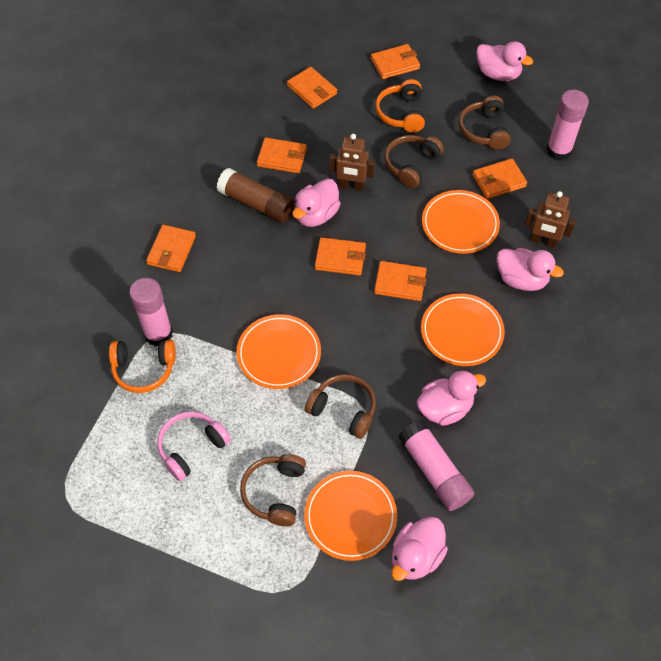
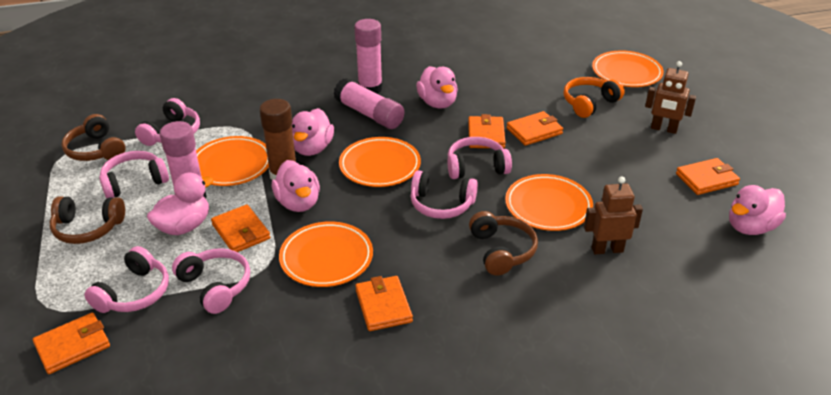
brown headphones: [240,454,306,526] [305,374,376,439] [384,135,444,188] [459,96,511,150] = 4 -> [50,196,125,244] [61,114,126,161] [469,211,538,276] = 3
orange headphones: [109,339,176,393] [375,79,425,133] = 2 -> [563,77,625,118] = 1
orange plate: [237,314,321,389] [304,471,397,561] [421,293,505,366] [422,190,500,254] = 4 -> [196,136,269,186] [279,221,373,287] [339,137,421,187] [505,174,593,231] [592,50,664,87] = 5
orange wallet: [146,225,196,272] [257,137,307,173] [287,67,337,109] [315,237,366,276] [371,44,420,79] [374,261,427,301] [472,158,527,199] = 7 -> [33,313,110,374] [211,205,270,252] [355,276,413,331] [468,114,506,149] [506,111,563,146] [676,158,740,195] = 6
pink headphones: [157,411,231,481] = 1 -> [84,246,169,313] [99,151,169,198] [135,98,200,146] [172,248,250,314] [411,170,478,219] [448,137,512,179] = 6

